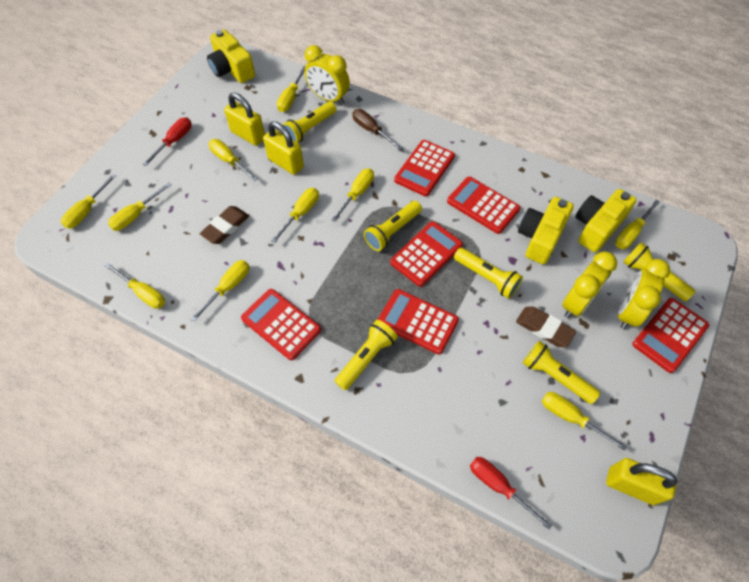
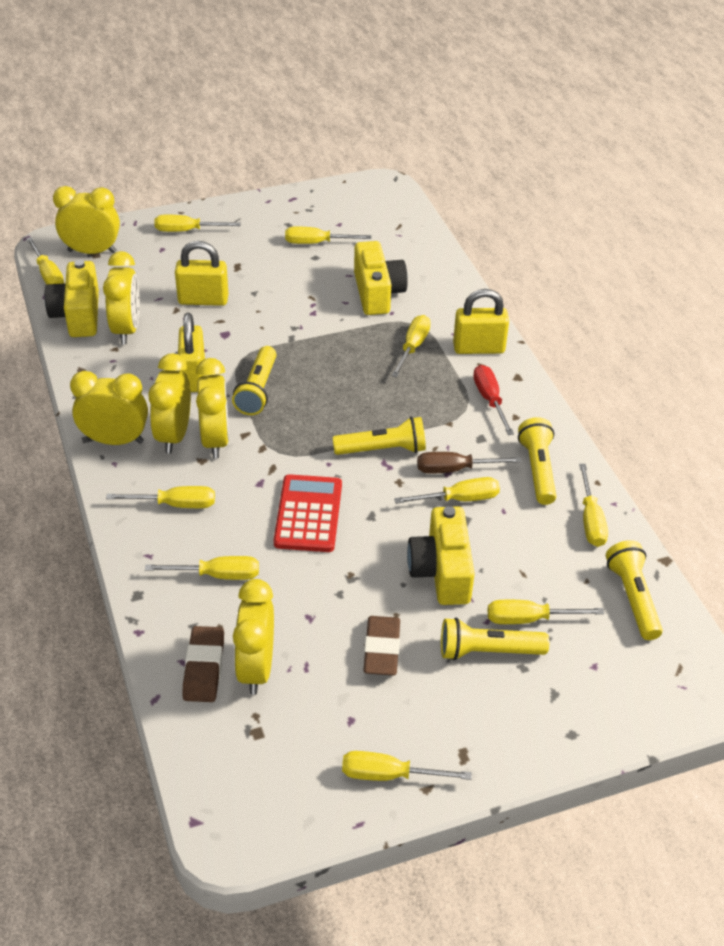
red calculator: [241,289,321,360] [378,289,459,354] [390,221,463,287] [394,140,455,196] [447,177,520,234] [632,298,709,373] = 6 -> [274,474,342,552] = 1
red screwdriver: [143,117,192,166] [470,457,552,530] = 2 -> [473,365,514,435] = 1
yellow clock: [305,45,350,105] [562,252,617,318] [618,259,670,329] = 3 -> [53,186,120,254] [70,371,148,445] [103,251,140,344] [148,354,191,454] [196,358,229,458] [233,579,274,695] = 6
yellow flashlight: [283,102,336,143] [335,320,398,390] [364,201,422,251] [454,248,523,299] [523,341,600,404] [623,242,695,301] = 6 -> [232,346,277,415] [332,417,426,455] [441,618,549,660] [518,417,556,505] [606,540,663,640] = 5

